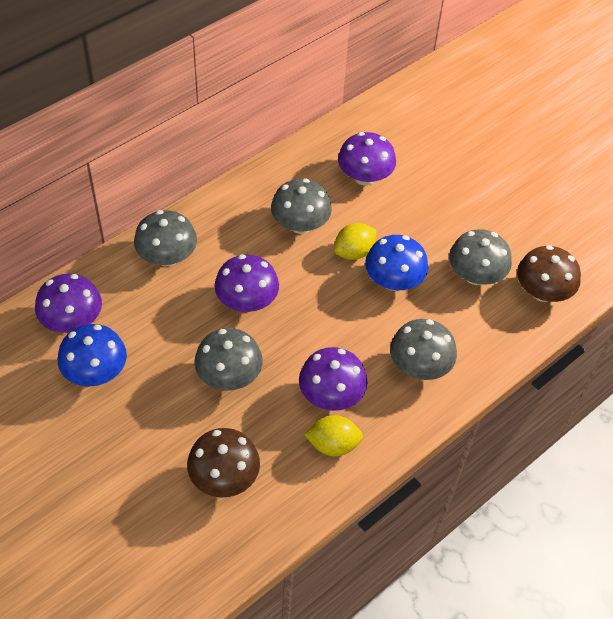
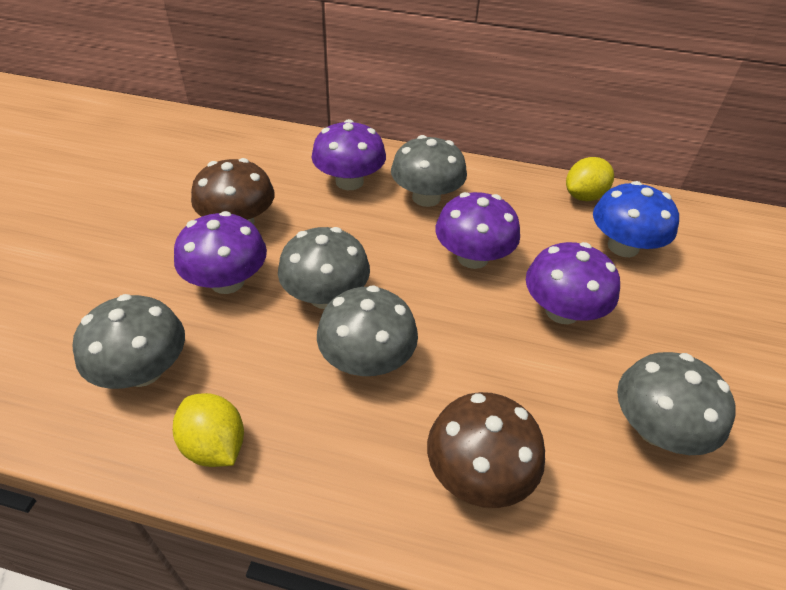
blue mushroom: [58,324,127,386] [365,235,428,291] = 2 -> [593,181,679,257] = 1

